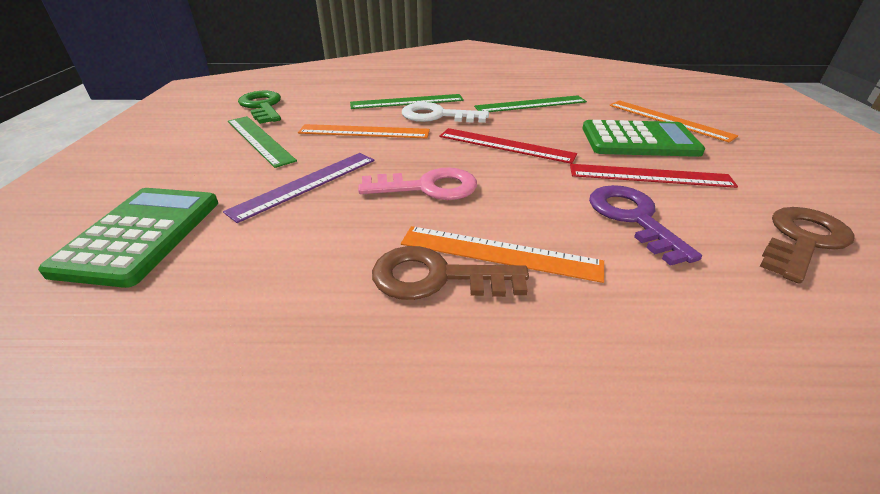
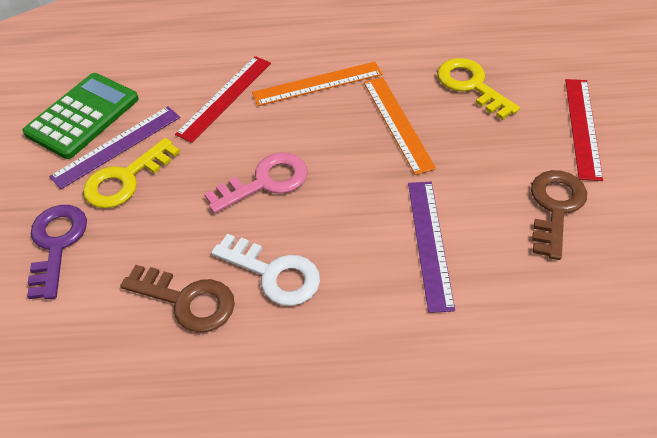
green calculator: [38,188,218,288] [582,120,705,157] = 2 -> [22,73,139,159] = 1
green key: [238,91,281,124] = 1 -> none = 0
green ruler: [228,116,297,168] [350,94,464,109] [474,95,587,112] = 3 -> none = 0
orange ruler: [298,124,430,138] [401,226,604,283] [609,100,738,143] = 3 -> [252,62,382,106] [364,77,436,175] = 2
purple ruler: [223,153,375,223] = 1 -> [49,106,180,189] [408,182,455,313] = 2
yellow key: none = 0 -> [83,138,180,208] [437,58,520,120] = 2

